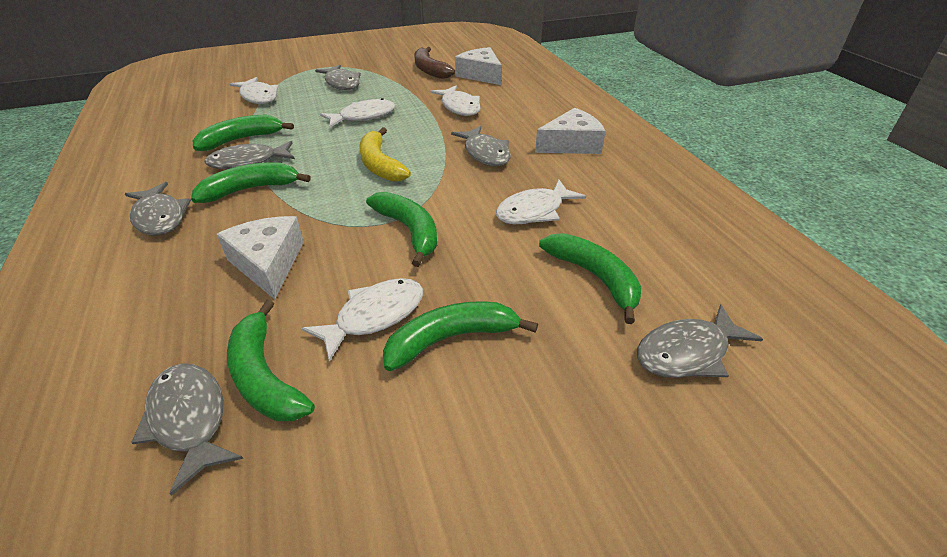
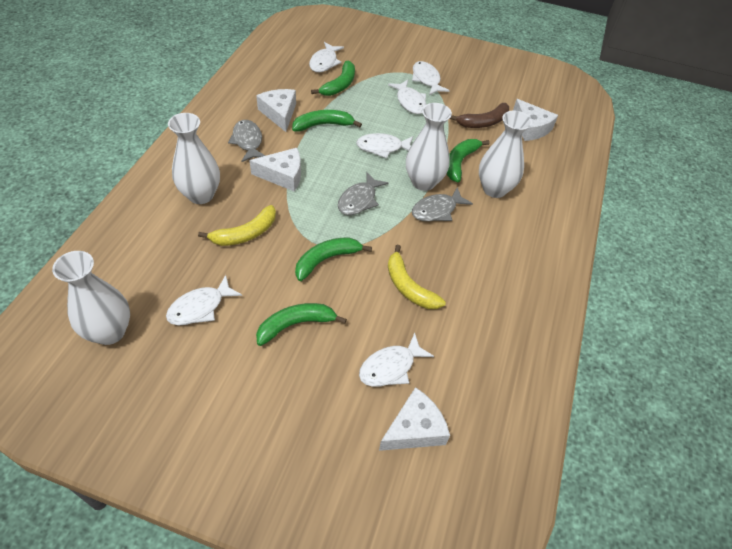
green banana: [191,162,311,203] [193,115,294,151] [227,300,315,421] [366,192,437,267] [383,301,538,371] [539,233,641,324] = 6 -> [256,303,347,346] [292,110,362,131] [295,237,372,281] [311,61,355,96] [447,139,490,182] = 5
grey fish: [125,182,191,236] [131,363,243,496] [204,141,295,169] [315,65,361,90] [451,126,511,166] [637,304,763,378] = 6 -> [228,120,265,162] [338,172,388,215] [412,187,473,221] = 3
white cheese: [217,216,304,299] [455,47,502,85] [535,108,605,154] = 3 -> [249,148,301,191] [256,89,296,132] [379,387,450,451] [513,99,558,141] = 4
white fish: [230,77,279,104] [301,278,423,362] [320,98,395,128] [430,86,481,116] [496,180,586,224] = 5 -> [166,275,242,325] [309,42,344,72] [356,133,413,158] [359,333,434,387] [388,80,427,114] [412,61,450,95] = 6
white vase: none = 0 -> [52,251,130,345] [168,113,220,204] [406,103,452,191] [479,111,532,198] = 4
yellow banana: [359,127,411,182] = 1 -> [198,205,276,246] [388,245,446,309] = 2

